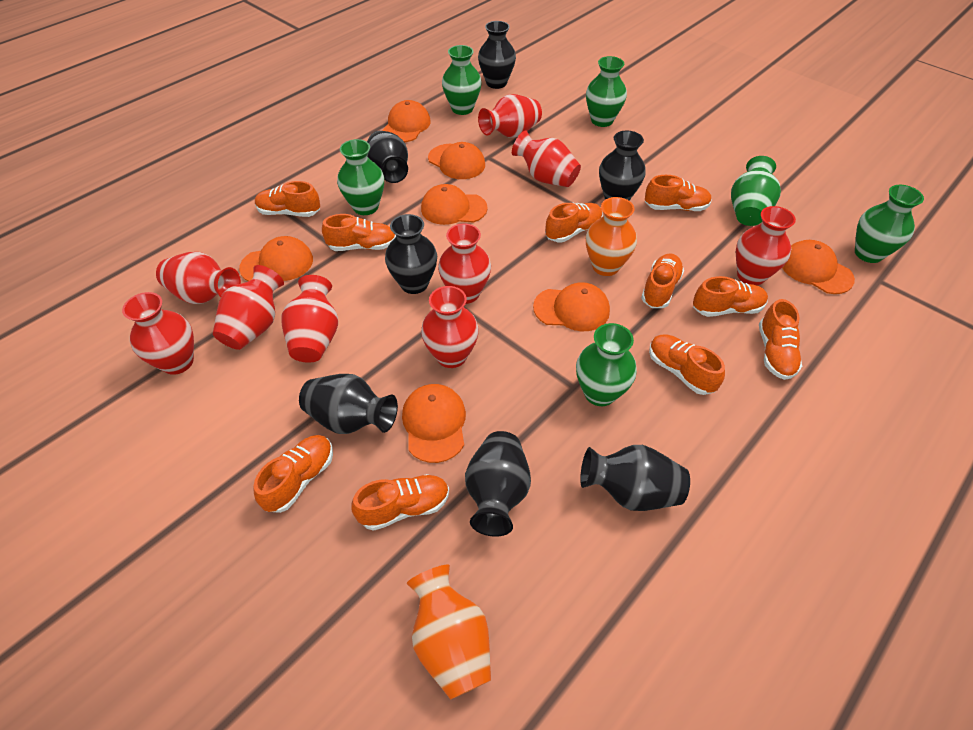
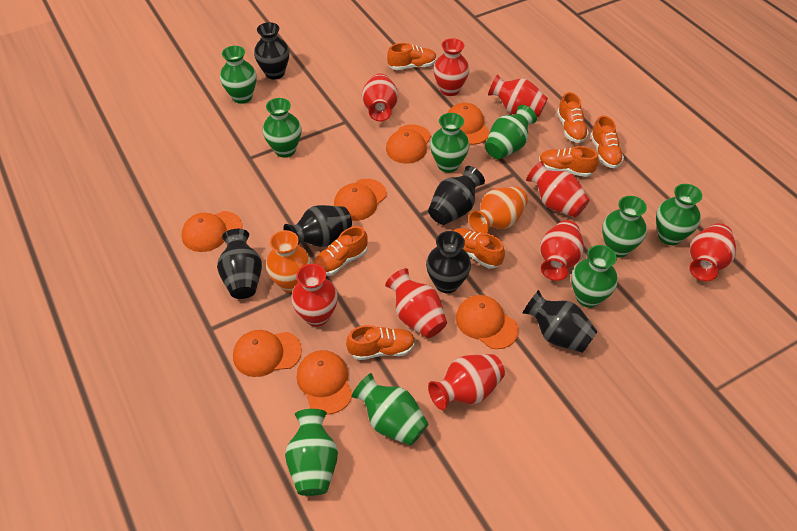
black vase: [299,374,398,434] [367,131,408,183] [385,214,437,294] [465,431,531,537] [478,21,516,89] [580,445,690,511] [599,131,646,201] = 7 -> [217,229,262,299] [254,22,290,79] [284,205,352,247] [426,231,471,293] [428,166,485,225] [522,290,598,353] = 6
green vase: [337,139,384,215] [442,45,482,115] [576,323,637,406] [586,56,627,127] [731,156,781,226] [855,185,924,263] = 6 -> [220,46,257,104] [263,98,302,157] [285,409,338,496] [351,373,429,446] [430,113,469,173] [485,105,537,159] [571,245,618,308] [602,196,647,258] [656,184,702,245] = 9
orange shoe: [254,435,333,513] [255,181,320,217] [322,214,396,251] [352,474,449,531] [545,203,603,242] [641,253,684,308] [645,175,712,211] [649,335,725,395] [693,276,768,317] [759,299,802,380] = 10 -> [313,226,368,276] [346,325,415,360] [387,43,437,70] [453,228,505,269] [539,146,599,177] [557,92,589,143] [590,115,624,168] = 7

